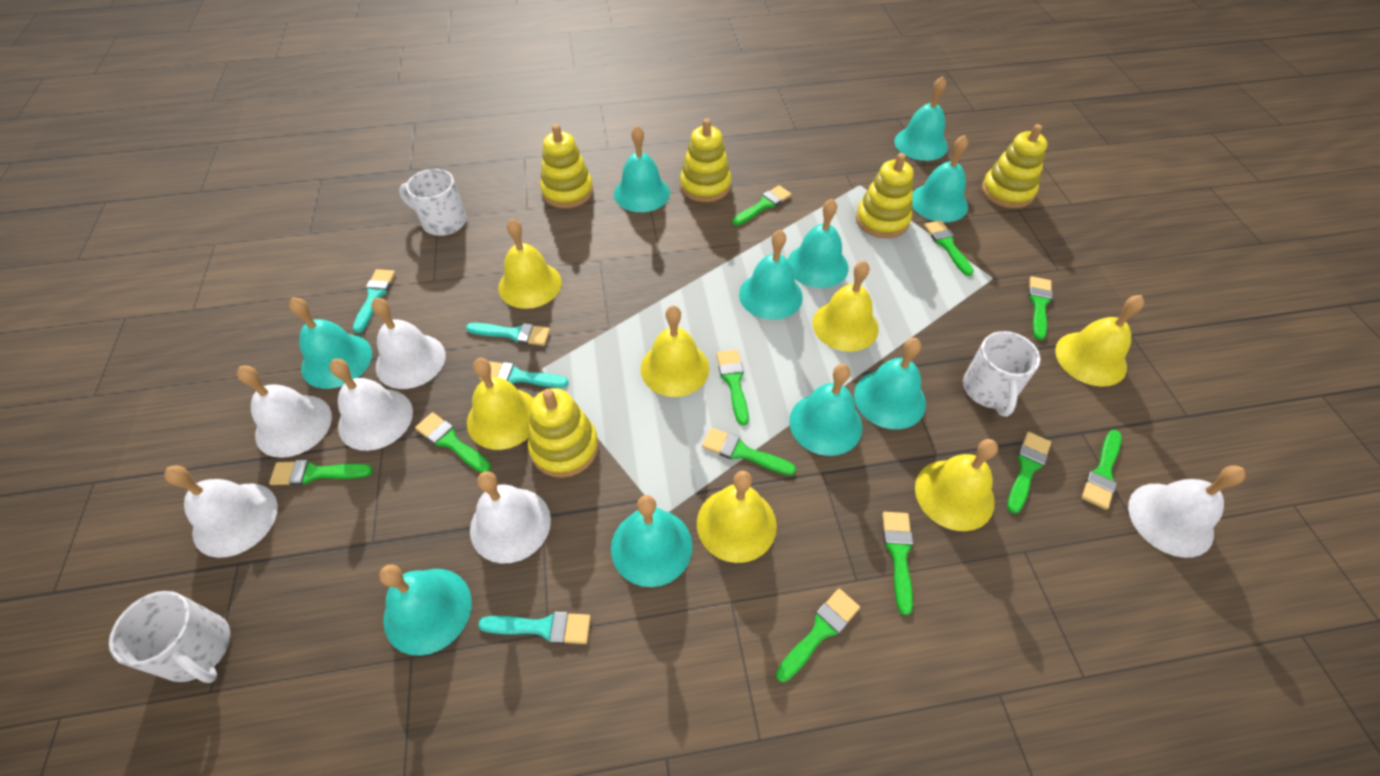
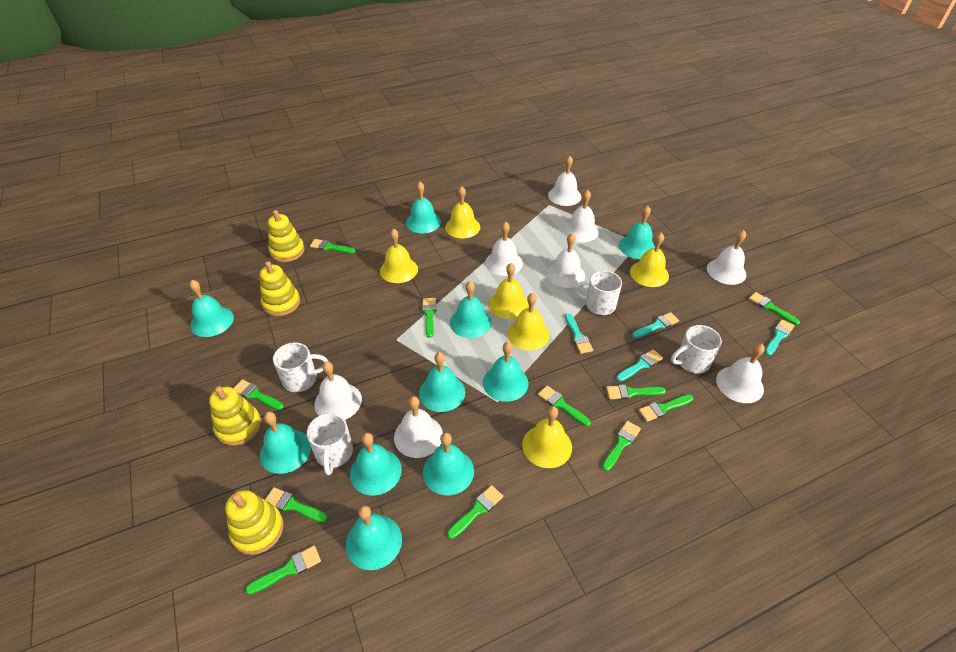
white bell: [164,465,278,558] [237,366,332,458] [329,359,413,451] [372,298,446,389] [470,471,551,564] [1128,465,1246,558] = 6 -> [314,361,362,420] [394,396,443,458] [485,222,523,276] [547,233,585,288] [548,156,581,206] [563,190,599,242] [707,230,746,285] [716,344,765,403] = 8
white mug: [109,591,230,683] [399,169,466,236] [963,331,1041,417] = 3 -> [273,342,328,392] [307,413,353,475] [574,270,622,315] [671,325,722,374] = 4
yellow bell: [467,358,534,450] [498,219,562,309] [641,306,709,397] [697,471,777,563] [813,261,879,352] [915,439,998,531] [1055,295,1144,387] = 7 -> [380,228,418,283] [445,186,480,238] [489,263,529,319] [507,293,550,351] [522,406,572,468] [630,232,669,287] = 6
yellow stacking toy: [528,388,599,478] [540,124,593,209] [680,118,731,202] [856,153,914,238] [982,124,1047,208] = 5 -> [209,386,261,446] [225,490,284,555] [260,261,300,316] [268,210,305,262] = 4

